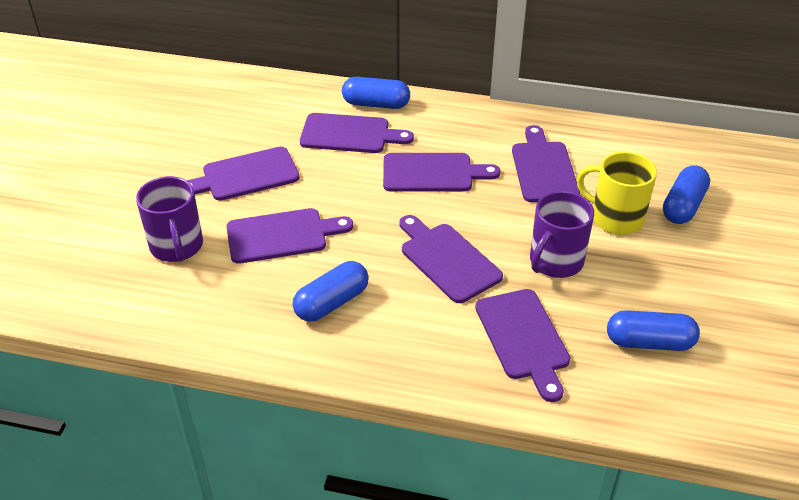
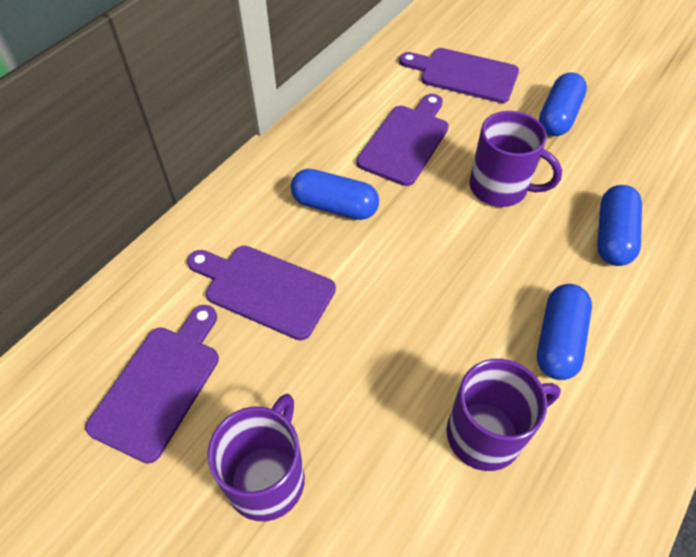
purple cutting board: [187,147,299,200] [226,208,353,264] [300,113,414,153] [383,153,500,192] [399,215,503,303] [475,289,570,402] [512,125,580,202] = 7 -> [85,305,219,464] [187,246,336,340] [357,94,449,186] [399,48,519,103] = 4
purple mug: [136,176,203,262] [530,191,594,278] = 2 -> [207,394,305,521] [447,359,561,471] [470,111,562,207] = 3
yellow mug: [577,152,657,235] = 1 -> none = 0

